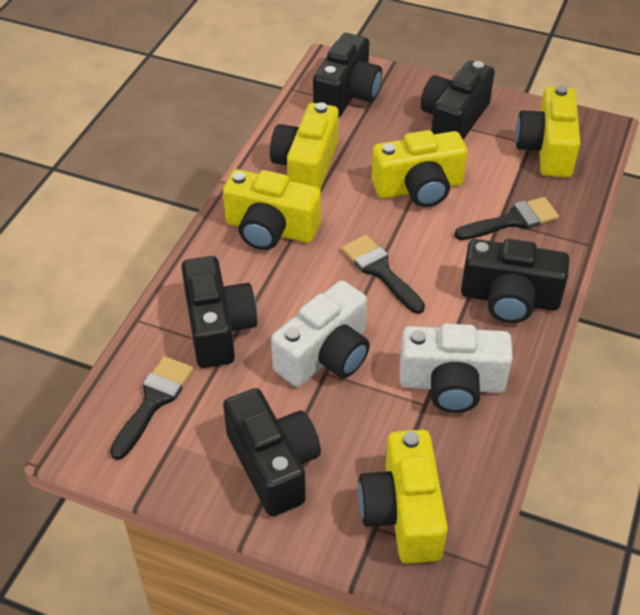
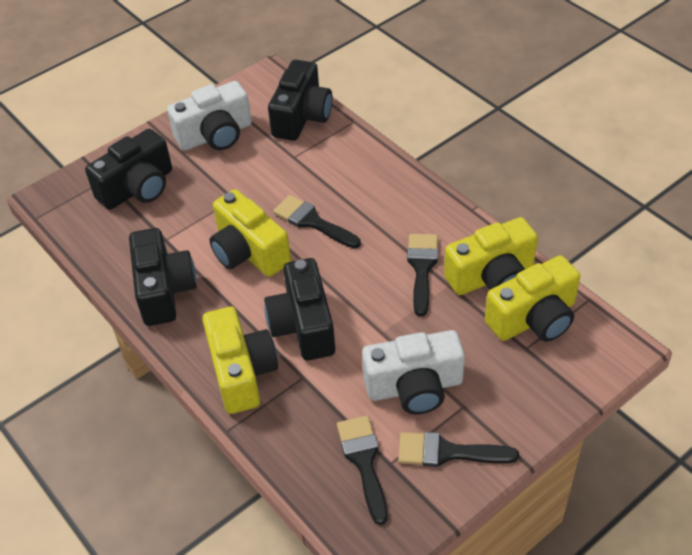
black brush: [110,356,194,460] [341,235,425,314] [454,197,559,240] = 3 -> [273,195,361,248] [337,415,388,525] [398,432,519,467] [407,234,438,316] = 4
black camera: [181,256,257,368] [223,388,321,516] [313,33,382,117] [420,61,495,140] [461,239,569,323] = 5 -> [85,129,172,210] [129,228,196,326] [264,258,335,361] [268,60,332,141] = 4
yellow camera: [223,169,321,250] [270,102,339,190] [358,429,448,564] [371,130,468,207] [515,85,581,178] = 5 -> [202,307,278,414] [210,189,291,277] [444,217,538,295] [485,255,580,342] = 4

